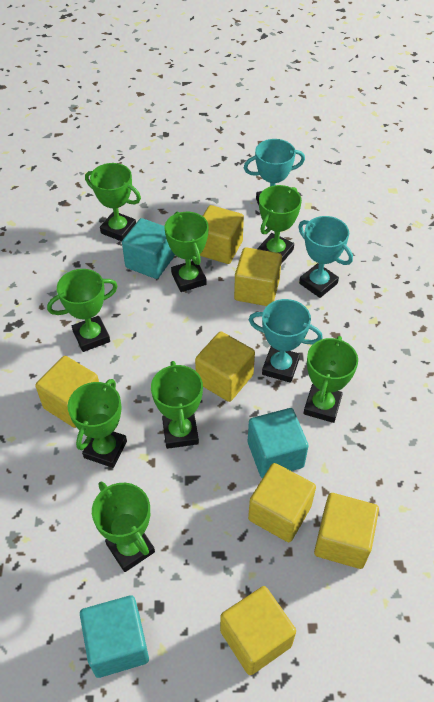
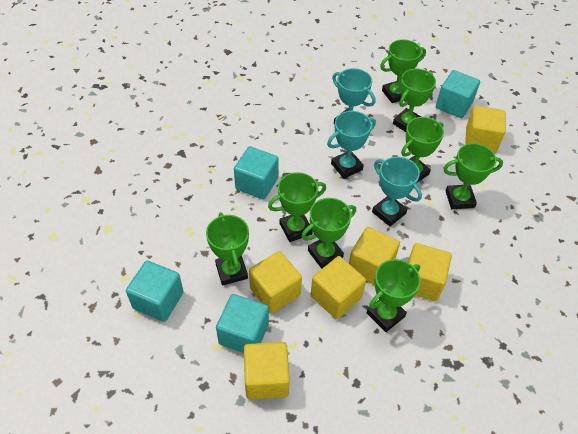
turquoise cube: [80,595,149,678] [122,218,175,279] [248,408,309,478] = 3 -> [126,261,184,322] [216,294,269,353] [234,146,279,200] [436,70,480,118] = 4
yellow cube: [35,356,99,428] [195,331,255,402] [200,205,244,264] [220,586,296,675] [234,247,282,306] [248,463,316,542] [314,493,379,569] = 7 -> [244,342,290,399] [249,251,302,314] [311,256,366,319] [349,227,400,285] [408,243,452,301] [465,106,506,153] = 6

